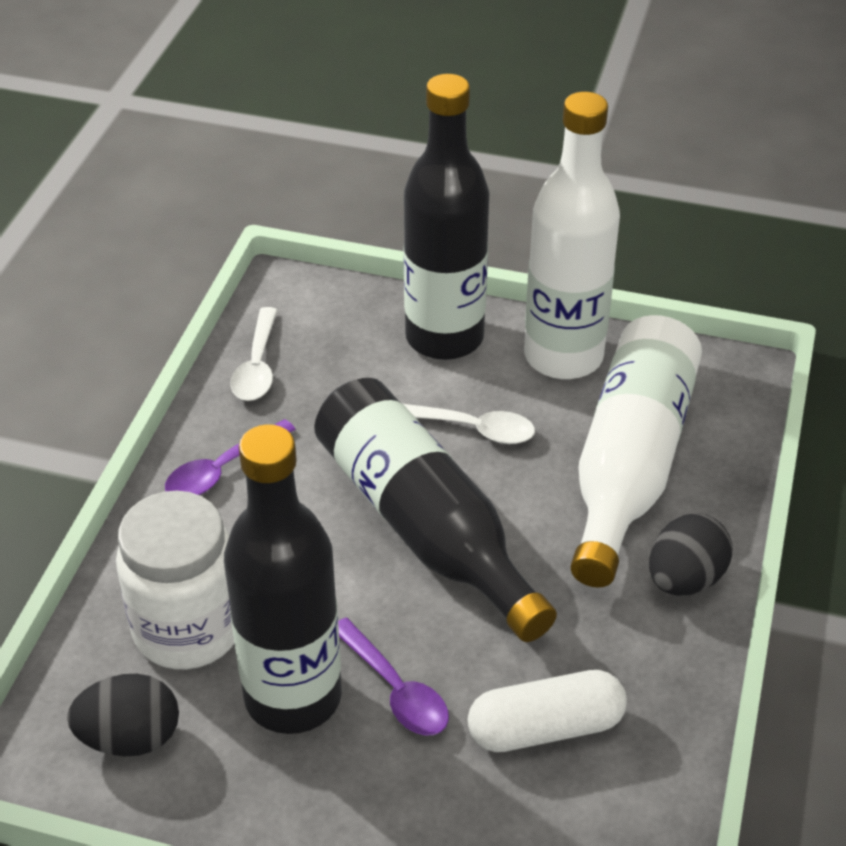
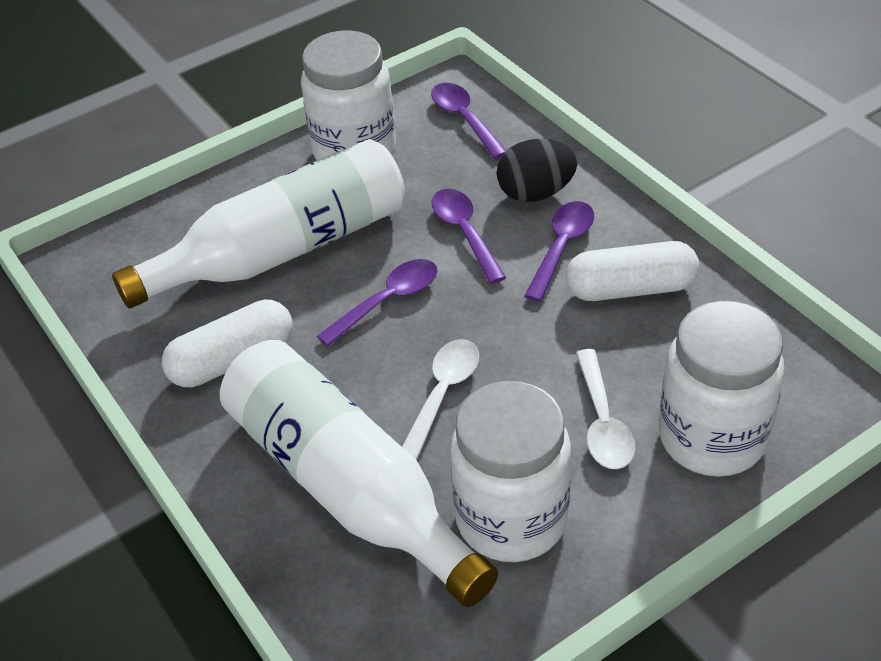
black bottle: [224,424,342,734] [314,378,557,642] [404,74,489,360] = 3 -> none = 0
black egg: [67,674,179,756] [649,513,732,596] = 2 -> [497,139,578,202] = 1
purple spoon: [165,419,296,495] [338,618,449,735] = 2 -> [317,259,438,347] [431,83,506,159] [432,189,506,284] [524,201,594,302] = 4
white capsule: [468,670,627,752] = 1 -> [162,299,293,387] [566,241,699,301] = 2
white jar: [116,491,234,669] = 1 -> [301,31,396,160] [450,381,571,562] [659,301,784,477] = 3

